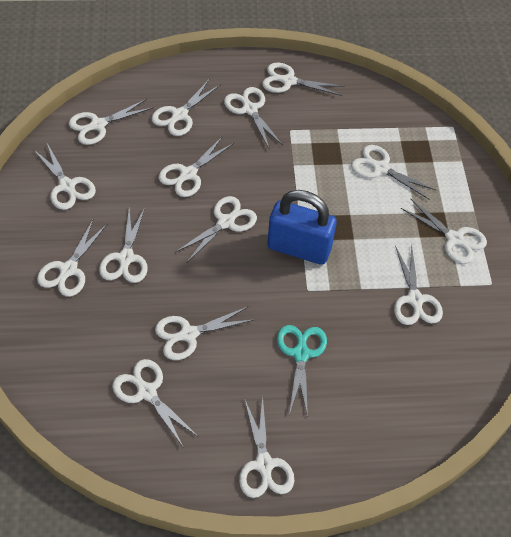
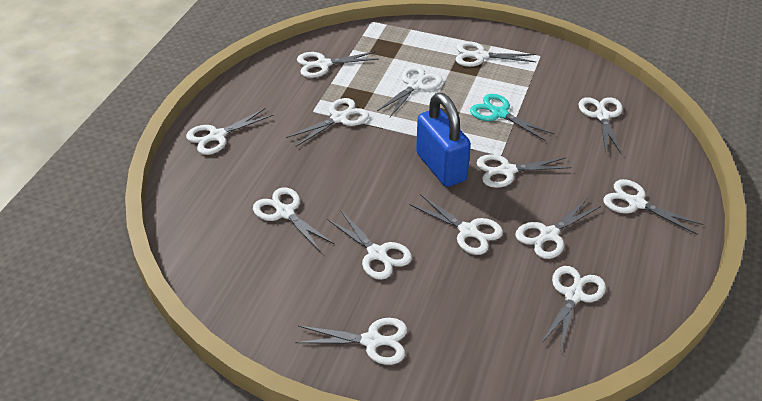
white scissors: [33,143,96,210] [37,220,108,297] [69,99,153,145] [99,207,148,283] [112,359,197,448] [152,80,220,136] [155,306,255,360] [158,136,234,197] [176,196,257,263] [224,87,283,150] [239,397,295,498] [262,63,345,96] [351,145,437,199] [394,245,443,325] [401,198,487,264] = 15 -> [186,108,273,155] [253,187,335,251] [286,98,369,147] [295,318,407,365] [297,51,379,78] [327,211,412,280] [377,66,443,117] [409,194,503,255] [456,41,536,67] [477,154,571,188] [516,199,601,259] [541,266,606,351] [579,97,623,155] [603,179,704,234] = 14

